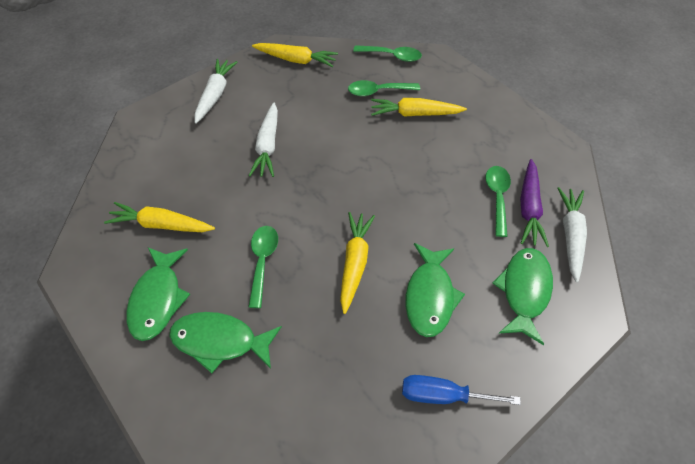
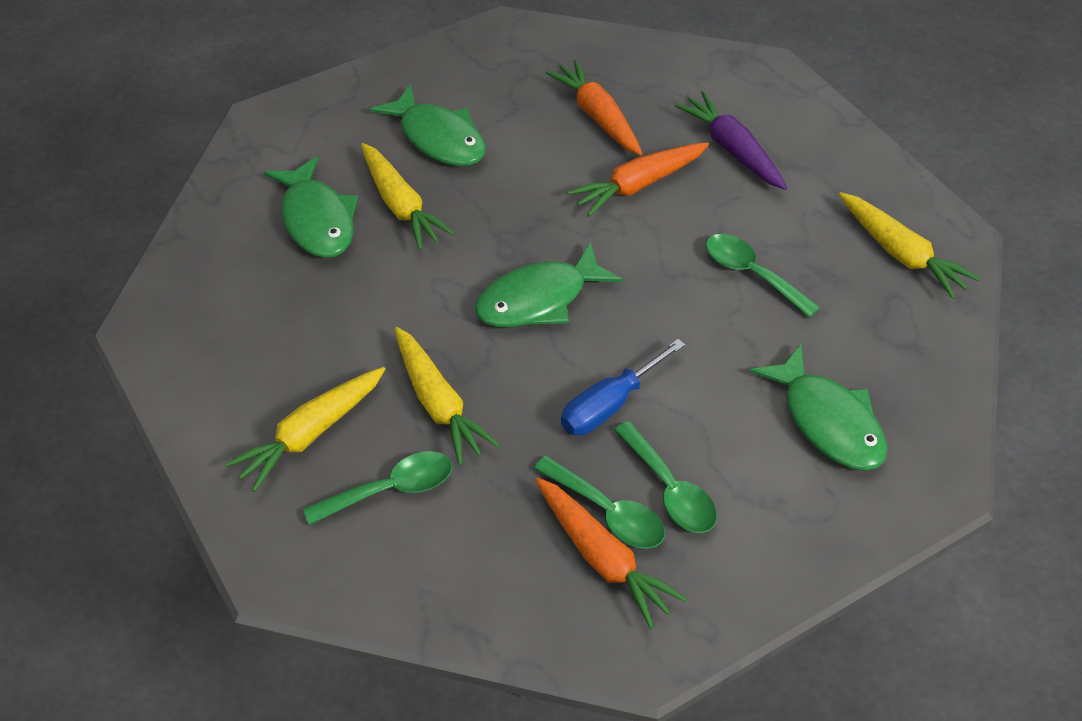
orange carrot: none = 0 -> [535,478,687,629] [545,60,643,156] [567,142,709,217] = 3
white carrot: [195,59,237,124] [249,102,278,177] [557,187,587,283] = 3 -> none = 0

